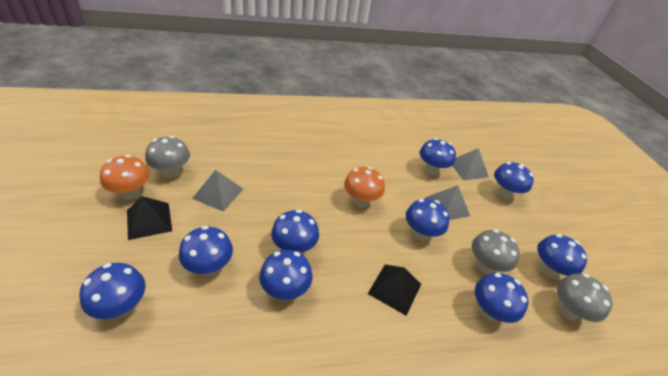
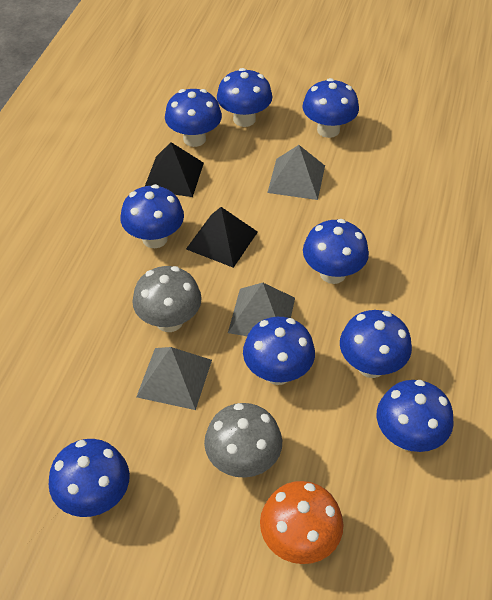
grey mushroom: [145,136,190,178] [472,229,520,274] [557,274,612,322] = 3 -> [132,266,202,332] [204,403,282,478] = 2
orange mushroom: [100,155,150,200] [344,167,385,207] = 2 -> [260,481,343,564] = 1

